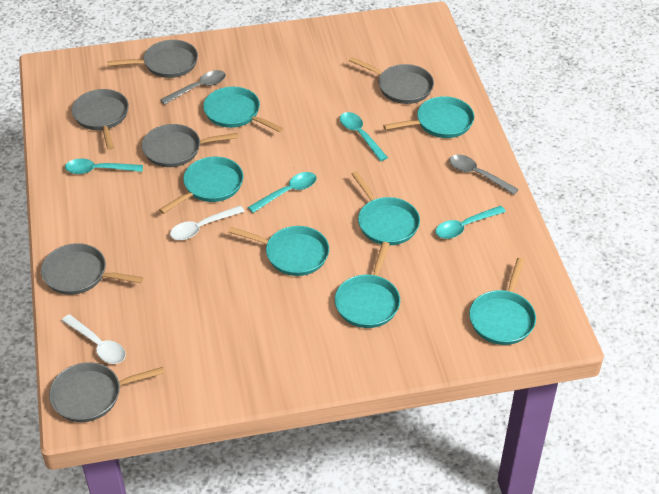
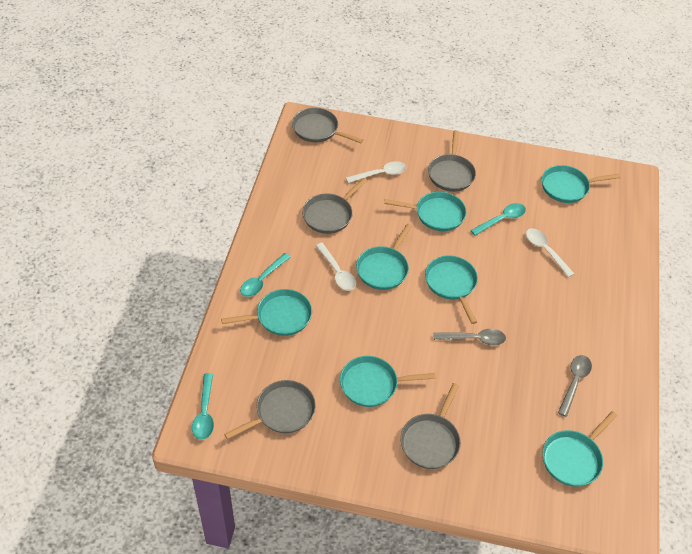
grey pan: [41,243,143,295] [49,362,164,422] [72,89,129,150] [107,40,198,78] [142,124,238,167] [349,57,434,104] = 6 -> [224,380,316,439] [292,108,363,143] [302,178,367,234] [400,383,461,469] [428,130,476,192] = 5
turquoise spoon: [65,158,143,174] [248,172,317,213] [340,112,388,161] [435,206,506,239] = 4 -> [192,373,214,440] [240,253,291,297] [470,203,526,236] = 3
white spoon: [62,314,126,364] [170,206,245,240] = 2 -> [316,243,356,291] [346,161,407,183] [526,228,574,277] = 3

